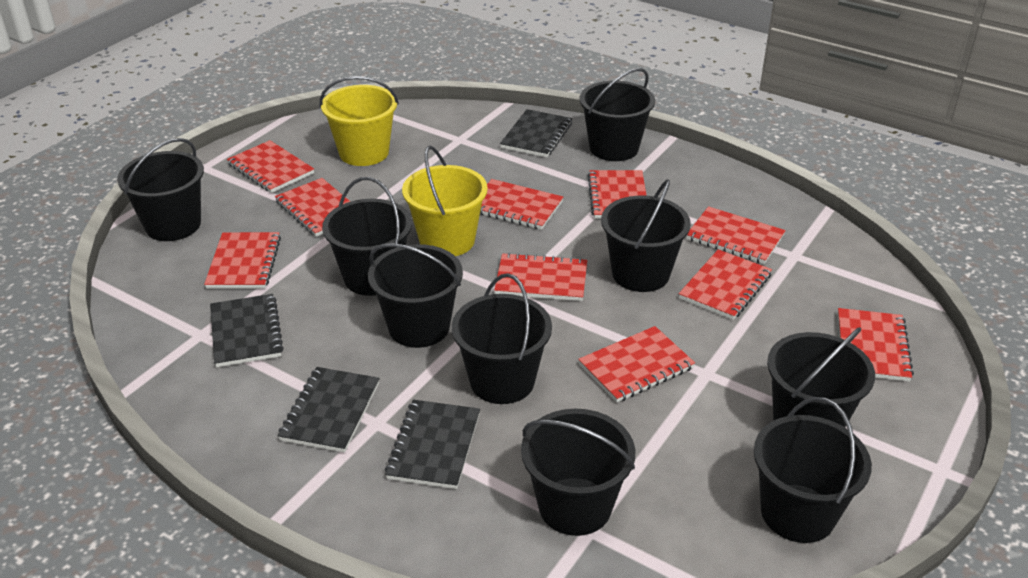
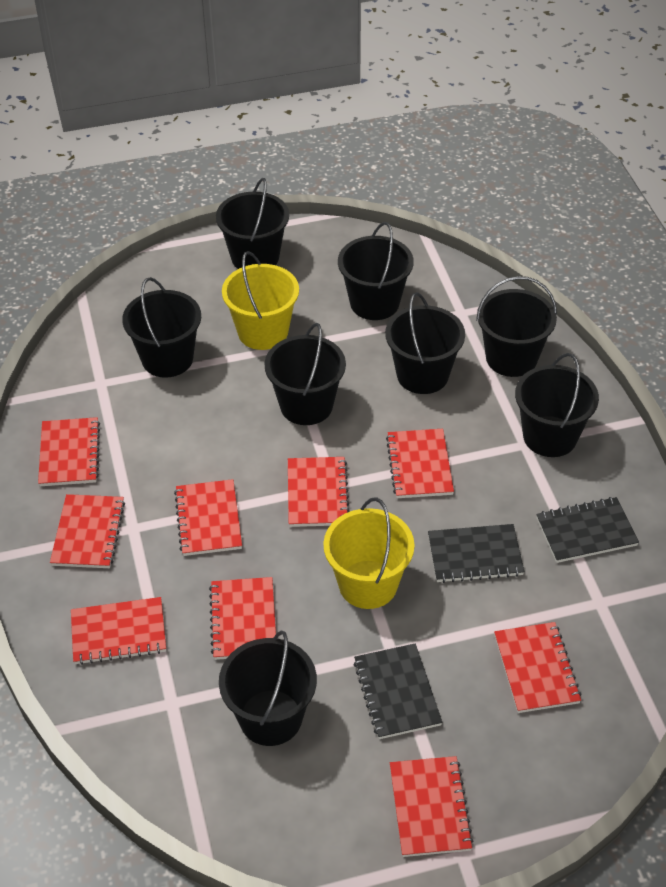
black bucket: [117,138,204,241] [322,177,412,296] [368,243,463,348] [452,273,552,404] [521,409,635,536] [580,68,655,161] [601,179,691,292] [754,397,872,543] [767,327,875,427] = 9 -> [122,277,201,378] [216,178,289,269] [219,631,317,746] [265,323,346,425] [338,222,414,320] [385,292,465,394] [476,276,557,377] [515,353,599,457] = 8
black notebook: [210,294,284,367] [278,367,380,453] [385,400,480,489] [500,109,572,157] = 4 -> [354,643,442,739] [428,524,525,583] [536,497,639,563] = 3
red notebook: [204,232,281,289] [227,140,314,193] [275,178,351,237] [480,179,563,230] [494,252,587,301] [578,326,695,402] [587,170,647,219] [679,249,772,320] [686,206,786,264] [838,308,914,382] = 10 -> [38,417,100,486] [50,494,125,568] [71,597,166,665] [174,479,242,556] [209,577,276,660] [288,457,350,527] [386,429,454,498] [390,756,474,857] [494,622,582,713] = 9

